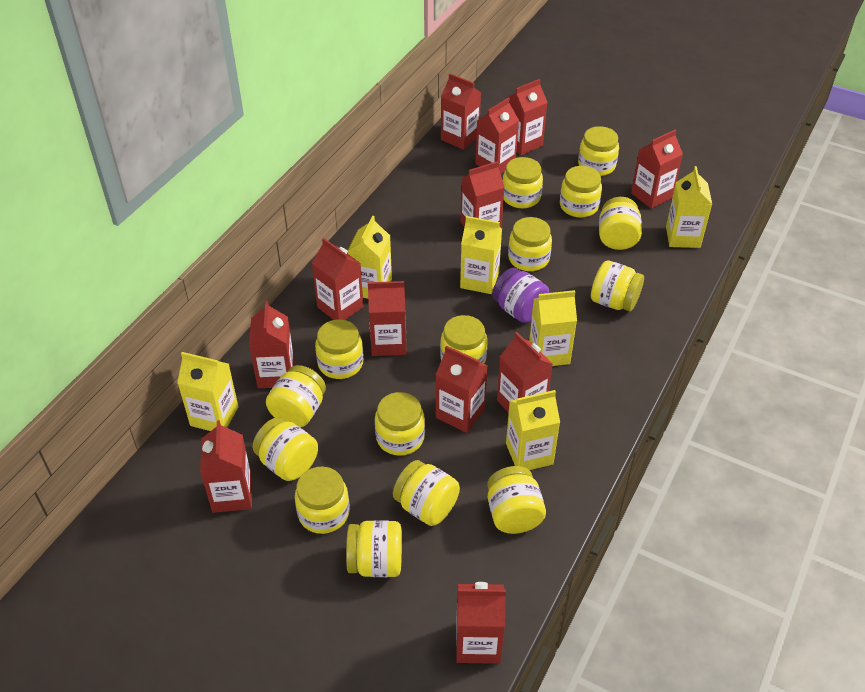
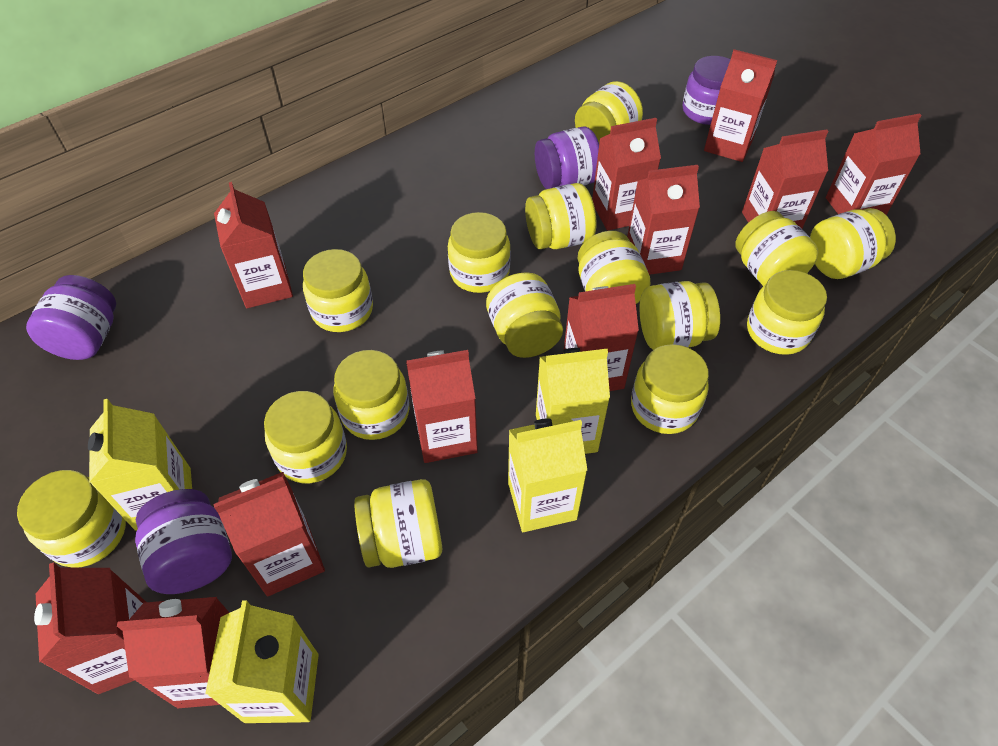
purple jar: [492,268,549,323] = 1 -> [26,275,116,360] [135,489,232,594] [535,126,599,189] [683,56,731,125] = 4
red carton: [200,420,252,513] [249,301,294,388] [312,238,363,320] [368,281,407,356] [436,345,488,433] [441,73,481,150] [457,582,506,664] [461,161,505,228] [475,98,519,174] [497,332,553,413] [507,79,548,155] [631,130,683,209] = 12 -> [34,562,146,694] [117,597,229,708] [213,472,325,596] [214,182,293,308] [406,350,478,463] [563,284,639,391] [592,118,661,231] [627,165,700,275] [704,49,777,162] [742,129,828,229] [826,113,921,215] = 11
yellow carton: [177,352,238,431] [348,216,392,299] [460,216,502,294] [506,390,560,470] [529,290,577,366] [666,166,712,248] = 6 -> [88,399,192,531] [205,600,319,723] [508,417,587,532] [536,348,610,454] = 4

